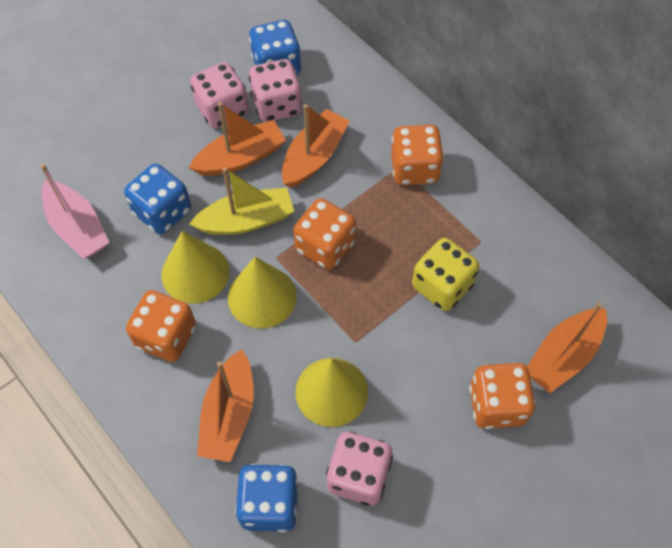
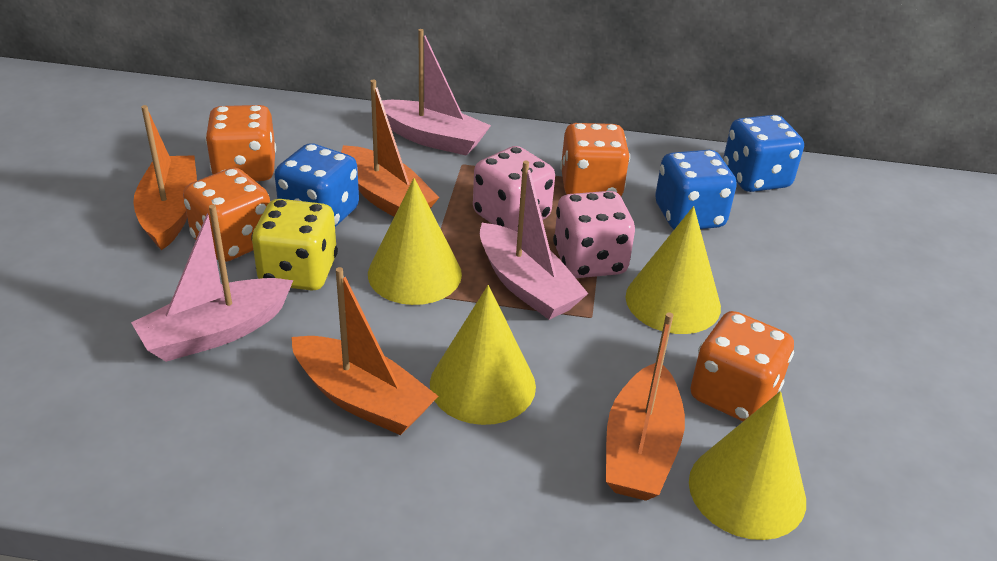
pink boat: [41,164,109,259] = 1 -> [131,204,293,362] [382,29,491,156] [480,161,588,320] = 3
pink dice: [190,62,249,128] [249,59,302,122] [326,432,393,506] = 3 -> [473,146,555,232] [553,191,635,278] = 2
yellow boat: [189,168,294,235] = 1 -> none = 0
yellow cone: [162,231,229,304] [228,257,296,328] [295,358,368,427] = 3 -> [368,178,462,305] [430,285,536,425] [625,206,721,334] [689,391,806,540] = 4

